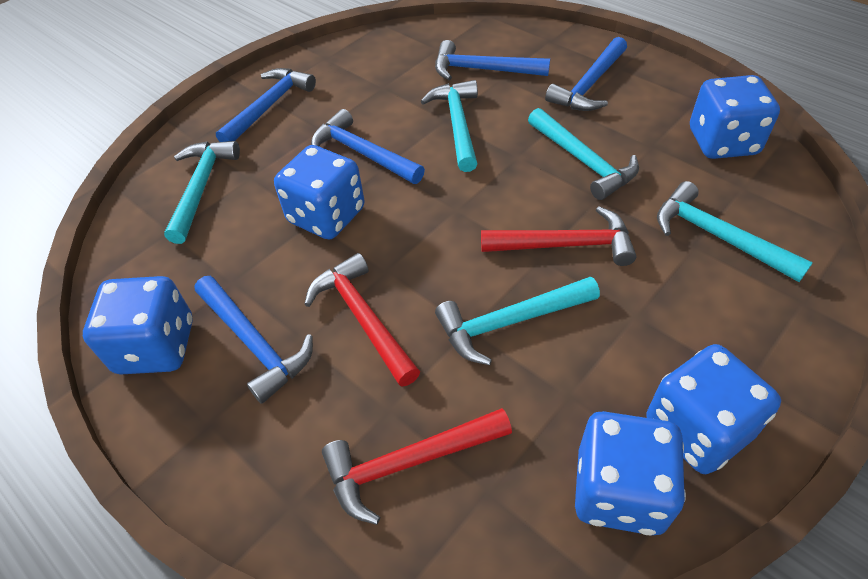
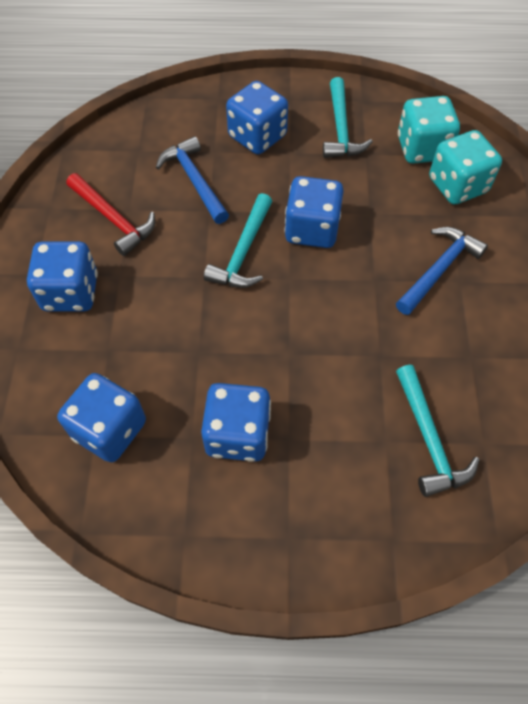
blue hammer: [194,276,313,404] [216,68,316,142] [311,109,425,184] [435,40,550,80] [545,37,627,111] = 5 -> [156,136,229,224] [396,227,488,315] = 2
red hammer: [304,253,420,387] [322,408,512,525] [481,206,636,266] = 3 -> [66,173,155,256] = 1
turquoise dice: none = 0 -> [398,96,460,164] [429,130,502,205] = 2
turquoise hammer: [164,141,240,244] [421,80,478,172] [435,277,600,365] [528,108,639,200] [657,181,813,282] = 5 -> [204,193,272,288] [323,77,373,158] [396,365,479,497] = 3

